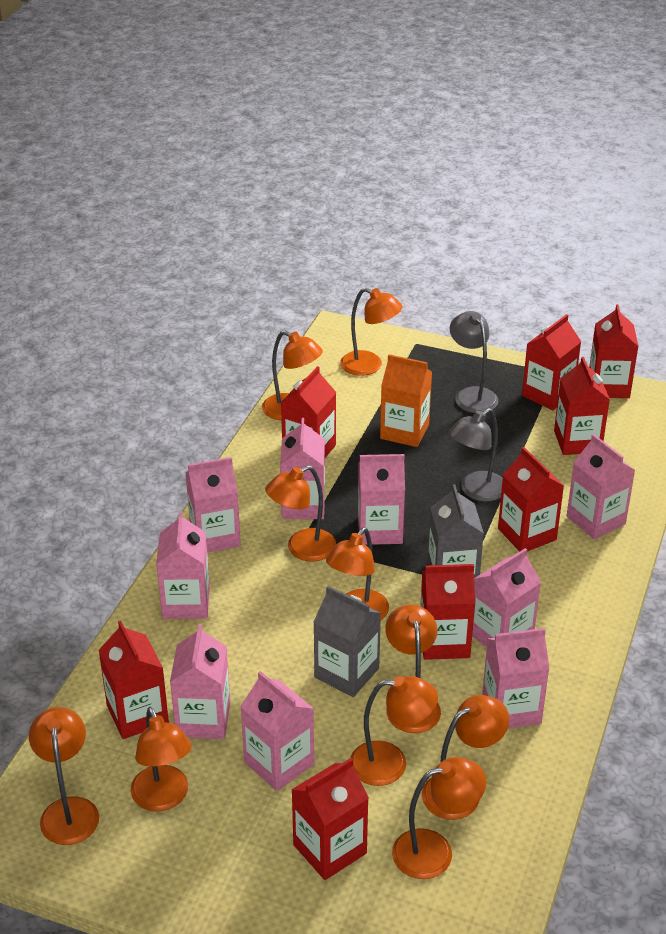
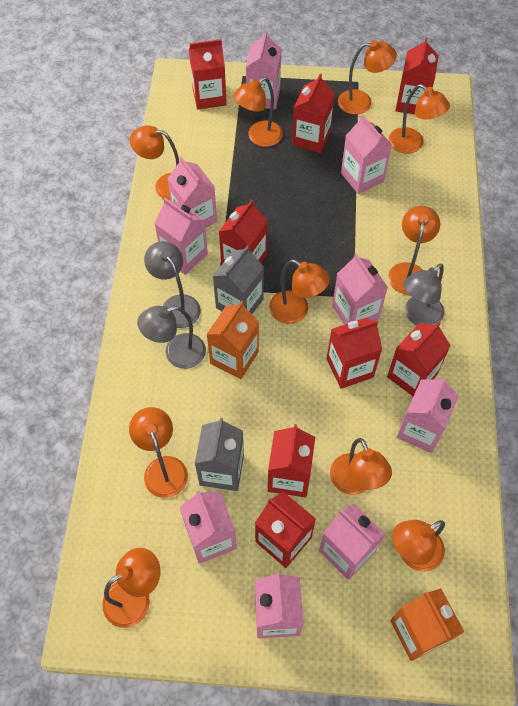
grey lamp: [449,408,503,502] [450,311,498,413] = 2 -> [137,306,206,369] [144,241,201,328] [404,264,444,326] = 3
orange carton: [380,354,432,447] = 1 -> [206,301,259,379] [391,588,464,661] = 2

